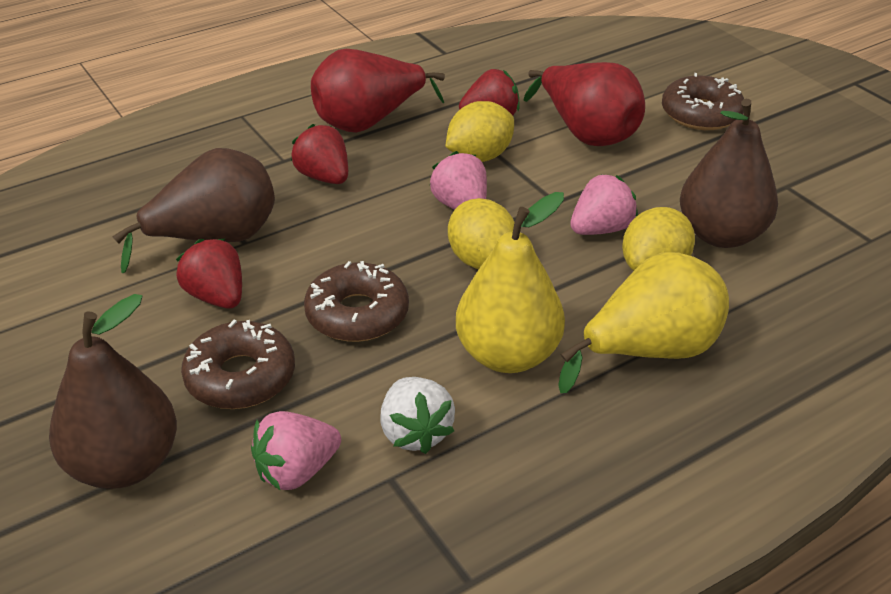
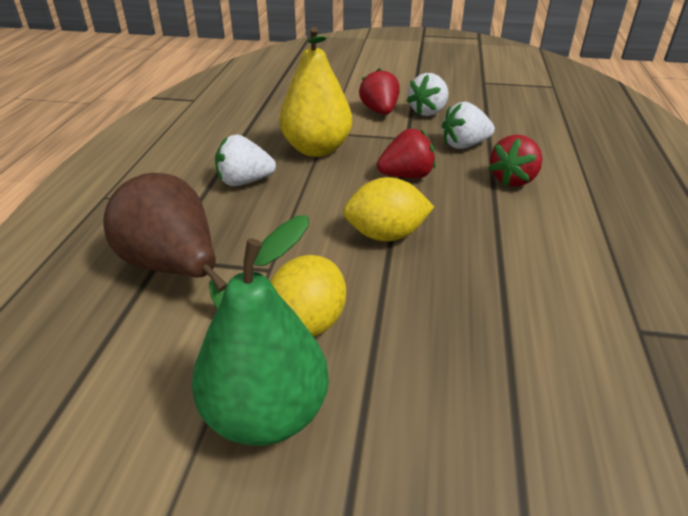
brown donut: [181,320,295,409] [304,261,409,342] [662,73,744,130] = 3 -> none = 0
brown pear: [49,294,177,489] [112,148,275,273] [680,99,778,248] = 3 -> [103,173,227,310] = 1
green pear: none = 0 -> [192,215,329,446] = 1
pink strawberry: [251,411,341,491] [429,151,487,210] [570,174,638,235] = 3 -> none = 0
red pear: [311,49,445,133] [524,62,645,146] = 2 -> none = 0
white strawberry: [380,377,455,454] = 1 -> [215,134,276,186] [407,73,448,116] [442,102,495,149] = 3
yellow lemon: [445,101,514,162] [448,198,515,269] [622,207,695,271] = 3 -> [270,255,346,337] [343,177,434,241] = 2
yellow pear: [456,192,565,373] [558,252,729,393] = 2 -> [279,27,352,157] = 1

